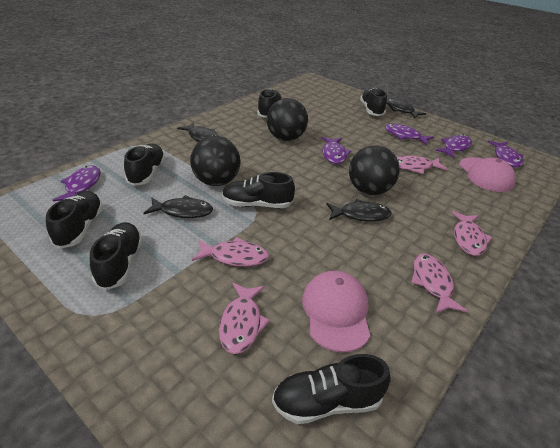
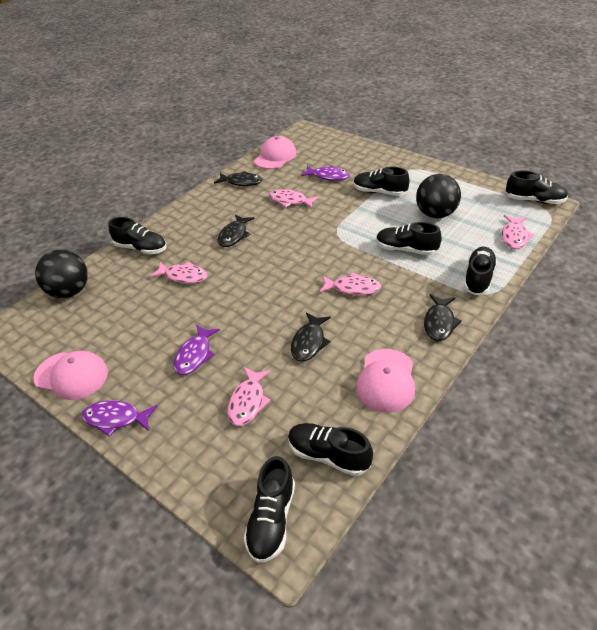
black ball: [190,136,241,186] [267,98,308,141] [349,145,400,195] = 3 -> [35,250,88,298] [416,174,461,218] = 2
pink cap: [302,271,370,353] [459,157,516,192] = 2 -> [34,351,108,400] [254,136,296,169] [356,349,415,413] = 3
purple fish: [53,166,101,201] [322,137,351,164] [385,124,434,145] [435,134,472,158] [488,141,523,167] = 5 -> [82,400,157,437] [173,325,220,375] [301,166,350,181] = 3

